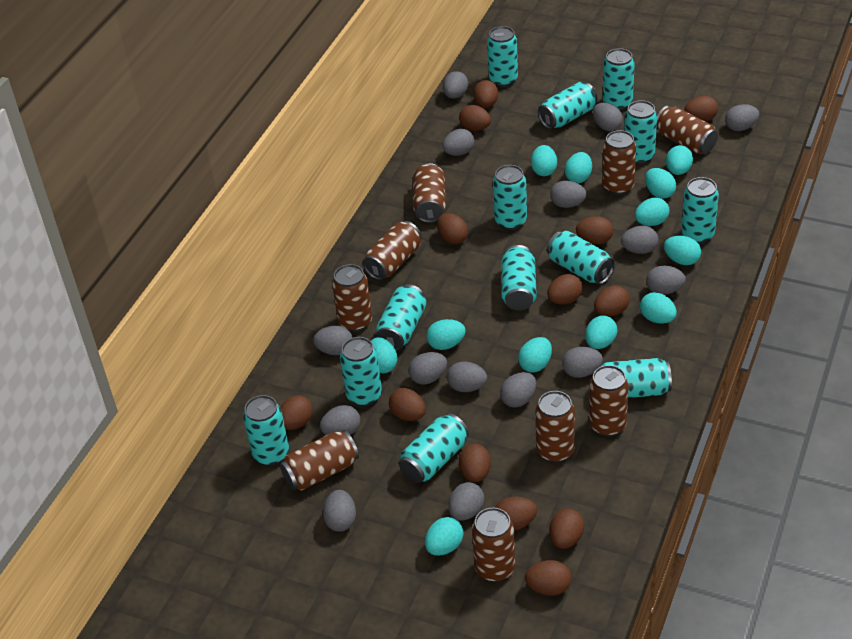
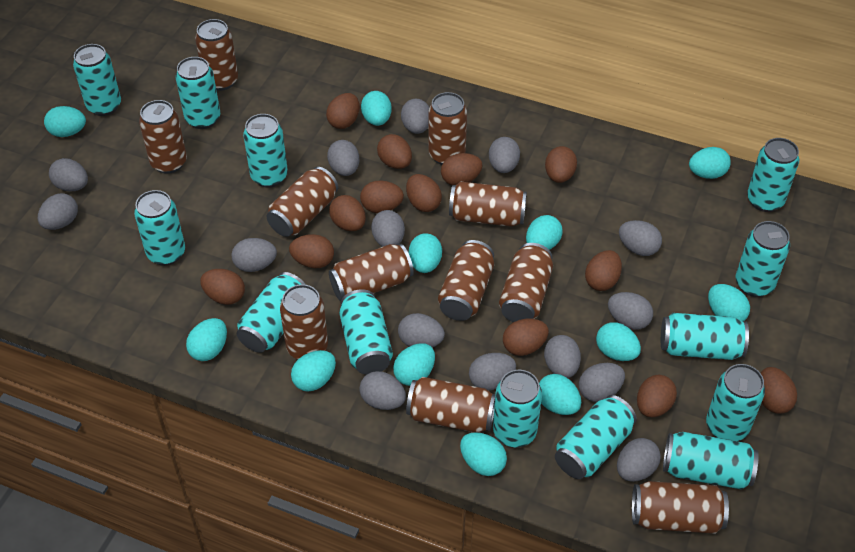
brown can: [280,430,359,491] [332,264,372,332] [362,221,422,280] [413,163,446,223] [472,507,515,582] [535,391,575,463] [589,365,629,437] [602,130,636,195] [657,106,718,154] = 9 -> [139,100,187,174] [195,19,238,91] [267,167,338,237] [280,284,328,359] [329,244,414,301] [406,377,495,433] [428,92,467,165] [438,240,494,321] [449,182,527,227] [499,243,553,322] [632,481,729,534] = 11

